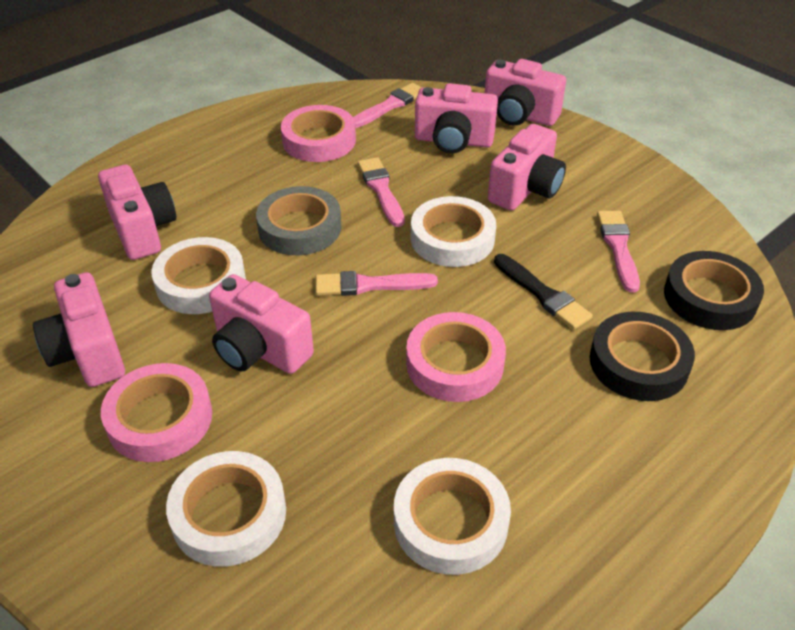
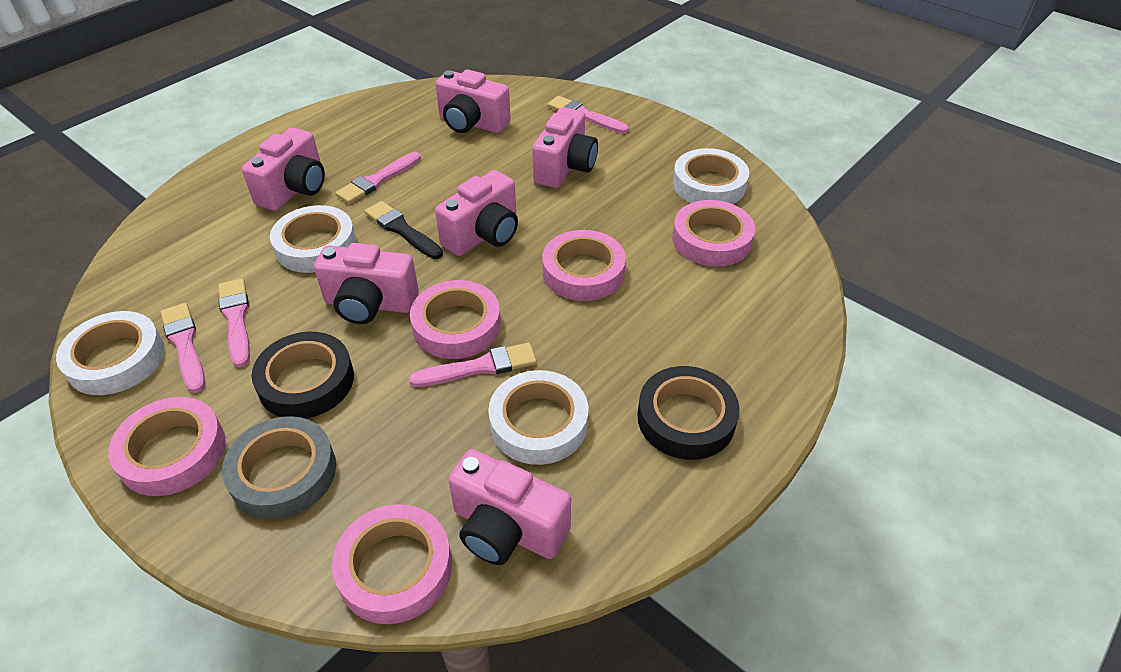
pink brush: [315,271,438,296] [353,83,422,128] [358,157,405,227] [597,211,640,293] = 4 -> [161,303,205,393] [218,278,250,368] [335,152,421,204] [409,343,537,387] [548,96,629,134] = 5
pink tape: [101,363,212,462] [281,105,356,162] [406,312,506,402] = 3 -> [108,397,226,496] [332,504,452,624] [410,280,501,359] [542,230,626,301] [672,200,755,267] = 5

